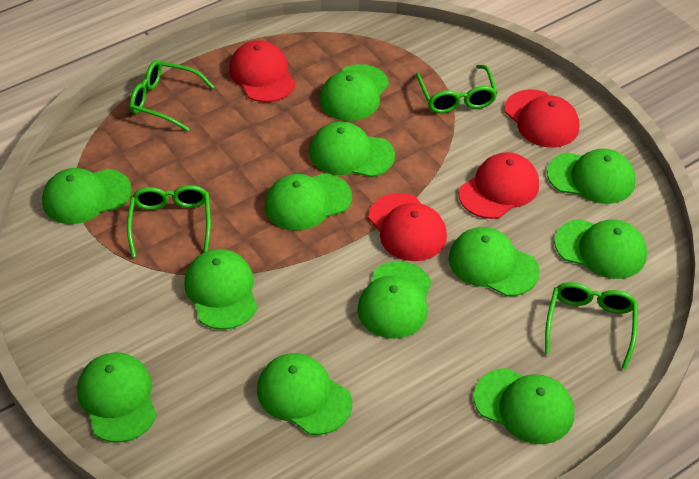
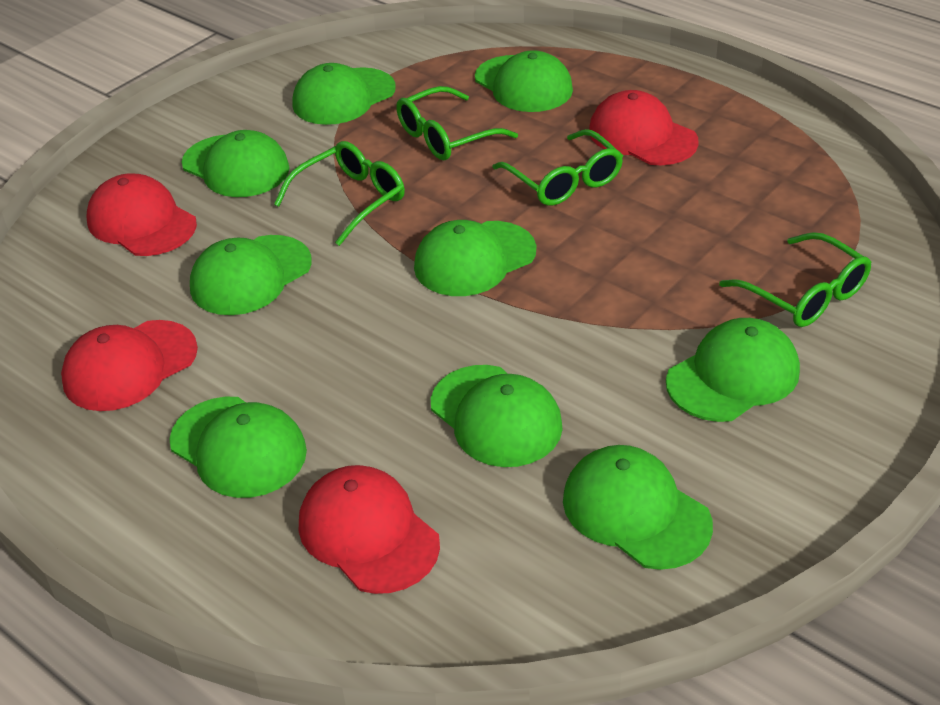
green cap: [42,168,132,224] [77,353,157,443] [184,249,257,330] [257,353,352,435] [265,173,352,230] [309,121,395,177] [319,64,389,121] [357,261,431,339] [449,227,540,296] [474,368,574,444] [547,148,636,204] [554,219,647,279] = 12 -> [169,397,307,498] [182,130,290,197] [190,235,312,315] [292,63,396,125] [414,220,536,296] [431,365,563,467] [475,50,573,112] [563,445,713,570] [666,318,800,422] = 9

